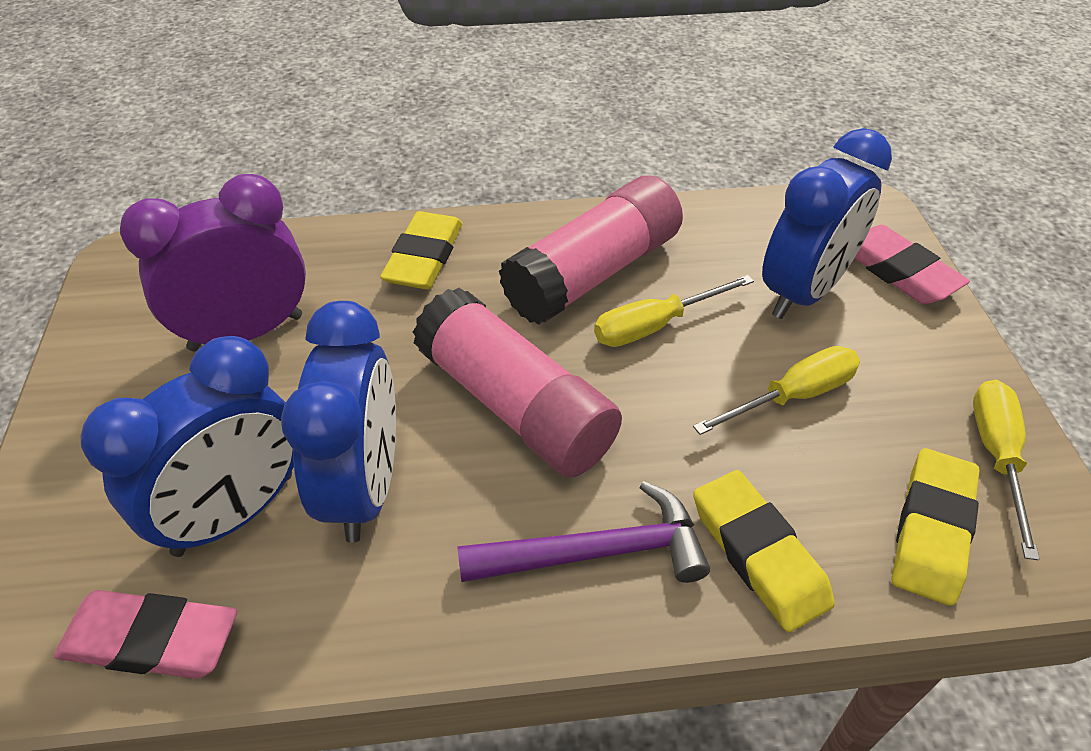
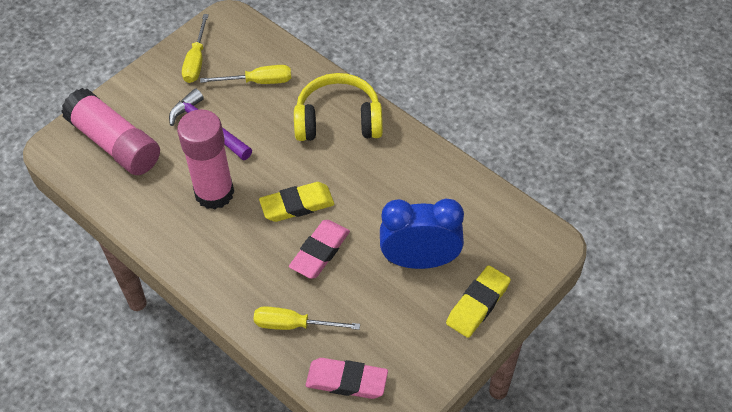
blue clock: [80,336,294,557] [281,301,396,543] [762,128,892,319] = 3 -> [380,199,464,269] = 1
purple clock: [120,174,306,351] = 1 -> none = 0
yellow eraser: [380,211,463,289] [693,470,835,632] [892,448,980,606] = 3 -> [259,182,334,222] [446,265,511,338] = 2
yellow headphones: none = 0 -> [294,73,383,141] = 1

